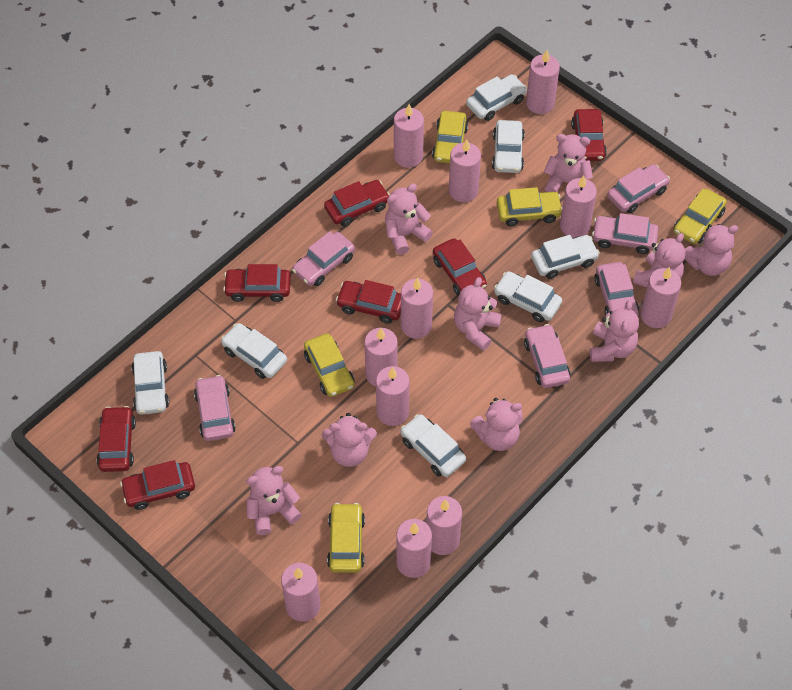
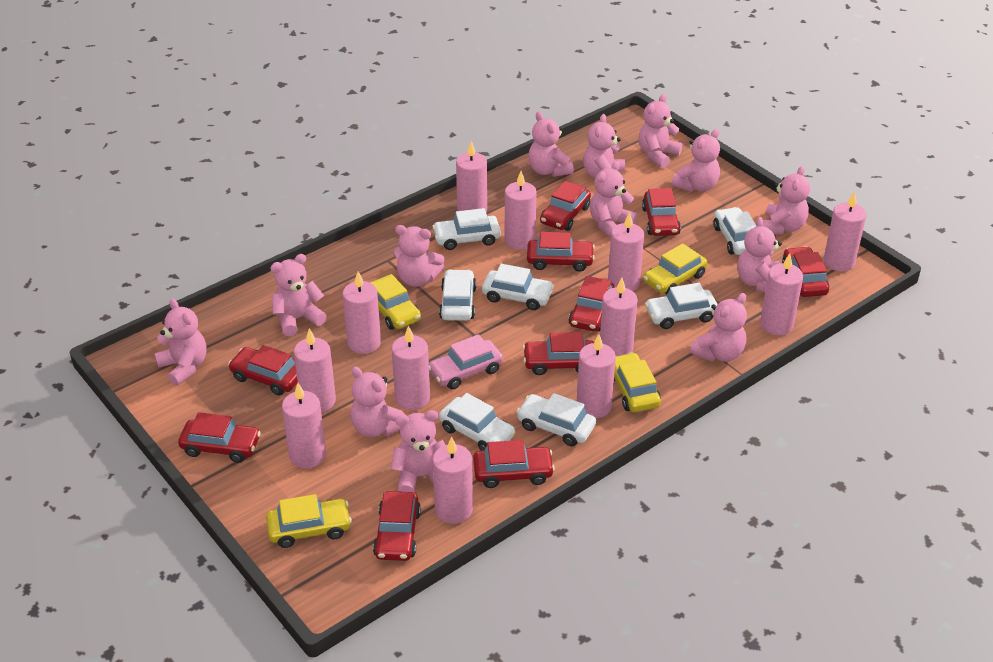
pink candle: [281,563,320,622] [364,328,398,387] [376,366,409,426] [394,104,424,168] [396,519,432,578] [401,278,433,339] [426,496,462,555] [449,139,481,202] [526,50,560,114] [560,175,597,238] [640,267,681,328] = 11 -> [282,383,326,468] [294,329,336,412] [343,272,381,354] [392,326,430,410] [433,437,473,524] [456,141,487,212] [505,171,537,250] [577,334,616,418] [600,278,638,356] [608,212,644,291] [760,253,803,335] [823,191,866,272] = 12
pink car: [194,375,236,441] [292,231,355,286] [524,324,571,388] [592,213,659,254] [594,262,639,316] [607,164,670,214] = 6 -> [429,334,503,389] = 1
pink teddy bear: [246,466,302,535] [322,413,377,467] [385,184,433,255] [454,277,502,351] [470,398,522,451] [544,134,593,192] [590,300,639,362] [633,233,685,287] [684,224,738,276] = 9 -> [154,298,207,386] [270,254,327,336] [350,367,406,437] [391,410,445,492] [393,225,445,287] [529,112,574,177] [583,114,625,178] [590,161,637,238] [638,94,682,168] [672,129,720,192] [690,293,747,362] [737,217,782,292] [763,166,810,235] = 13
red car: [97,406,136,472] [120,460,195,510] [223,264,291,302] [324,180,390,227] [336,280,401,324] [433,238,487,296] [571,109,607,161] = 7 -> [178,412,261,463] [228,345,298,396] [373,491,421,561] [473,440,555,488] [522,332,594,375] [527,232,595,272] [540,181,591,231] [569,276,615,332] [642,188,681,236] [782,247,829,297] = 10
yellow car: [304,333,355,397] [327,503,365,573] [432,111,468,163] [497,187,562,226] [674,189,727,244] = 5 -> [266,494,352,548] [370,274,421,330] [614,352,661,412] [643,243,708,294] = 4

